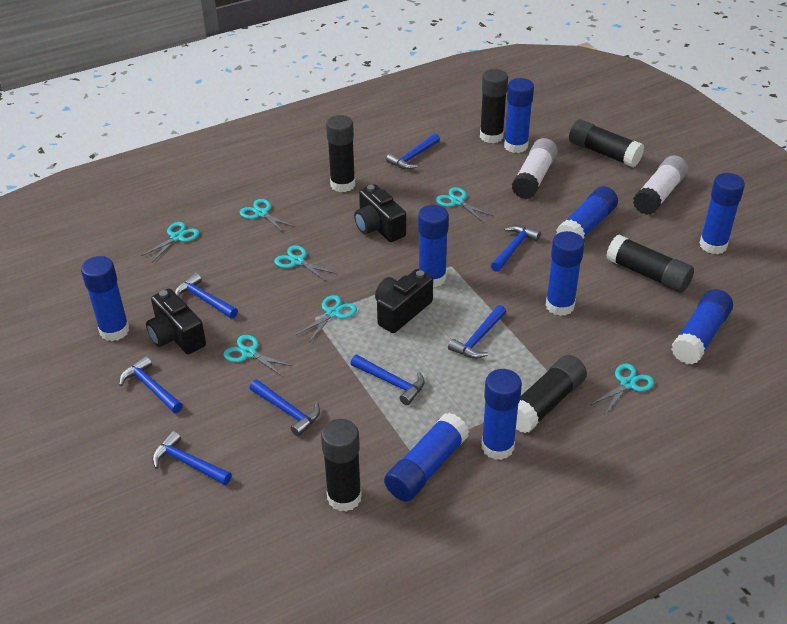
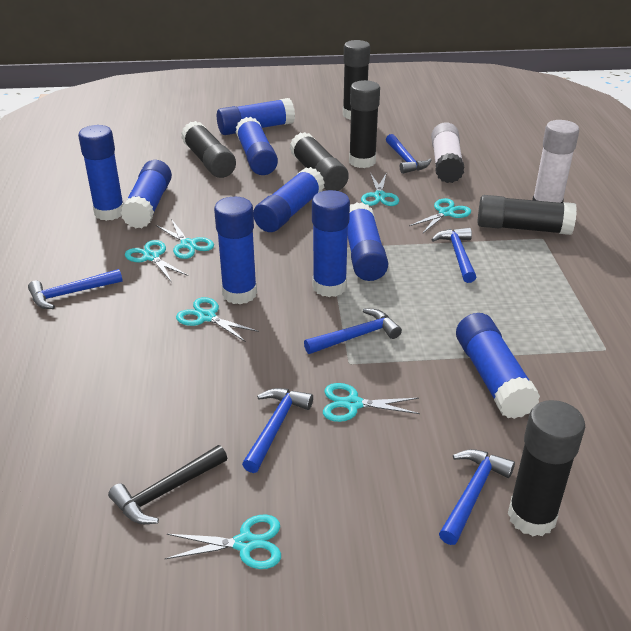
black camera: [146,289,206,354] [354,184,406,242] [375,269,433,333] = 3 -> none = 0
black hammer: none = 0 -> [108,445,227,524] = 1
blue hammer: [119,356,183,413] [152,431,232,485] [175,273,238,319] [250,380,320,436] [350,355,425,405] [386,133,440,169] [448,305,506,359] [491,225,541,272] = 8 -> [28,269,123,309] [242,388,313,473] [304,308,402,354] [386,134,431,174] [431,228,476,283] [439,449,515,545] = 6

